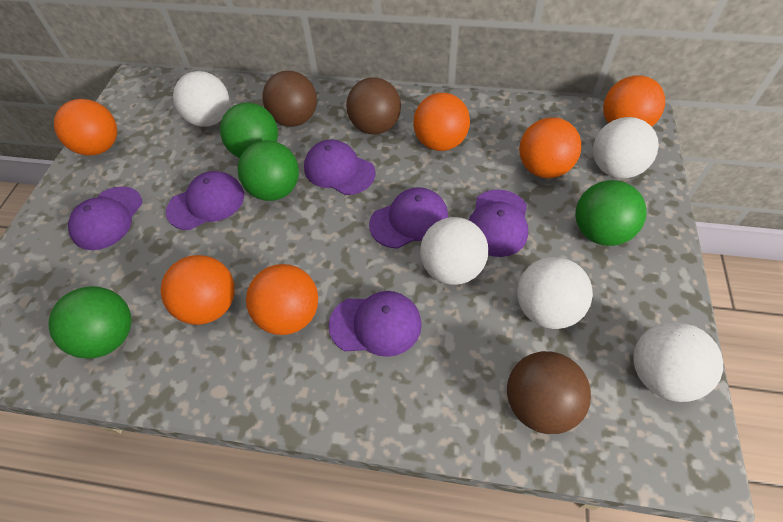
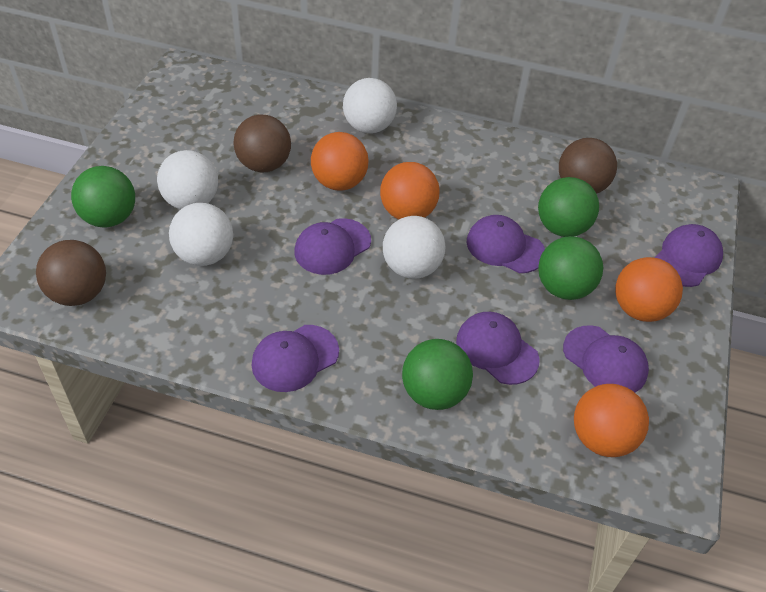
orange ball: [54,99,117,155] [160,255,235,325] [246,264,318,335] [413,93,470,151] [519,117,581,178] [603,76,665,127] = 6 -> [311,132,369,191] [380,162,440,220] [574,384,649,457] [615,257,683,322] = 4
white ball: [173,71,230,127] [420,217,488,285] [517,257,593,329] [593,117,659,178] [633,322,723,402] = 5 -> [157,150,218,210] [169,203,233,266] [343,78,397,133] [383,216,445,279] = 4

